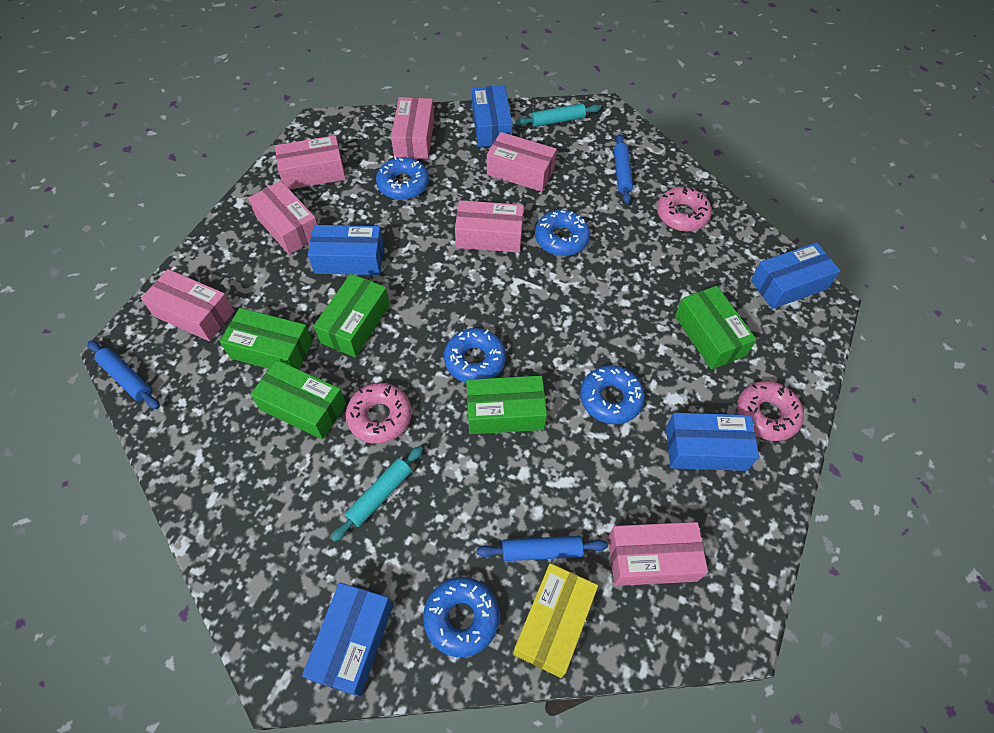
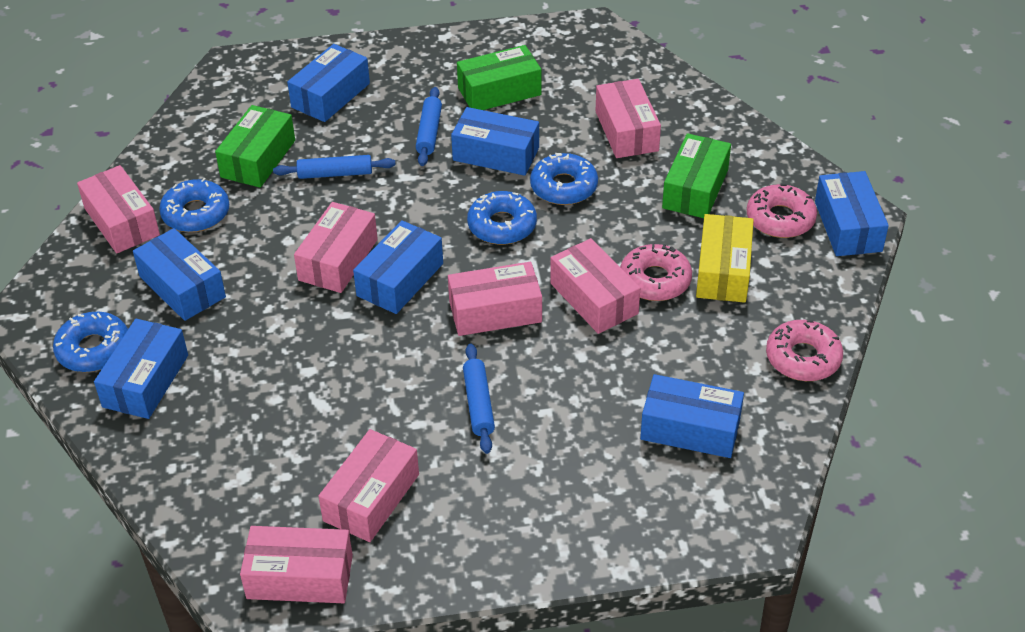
blue box: [302,582,393,697] [308,225,384,275] [472,86,513,147] [666,413,759,471] [751,242,840,309] = 5 -> [94,319,188,419] [133,228,226,321] [287,44,370,122] [353,220,443,314] [451,107,539,176] [640,374,744,458] [815,171,889,256] = 7
blue donut: [376,156,429,200] [423,577,499,657] [444,328,506,383] [535,210,590,256] [580,365,645,424] = 5 -> [53,312,128,372] [159,178,229,232] [467,191,537,245] [530,153,598,205] = 4
green box: [220,308,313,369] [250,360,346,439] [314,274,390,358] [466,376,547,434] [675,286,757,370] = 5 -> [215,105,295,188] [457,45,541,110] [662,133,731,218] = 3
turquoise rolling pin: [331,446,423,542] [516,103,601,127] = 2 -> none = 0

